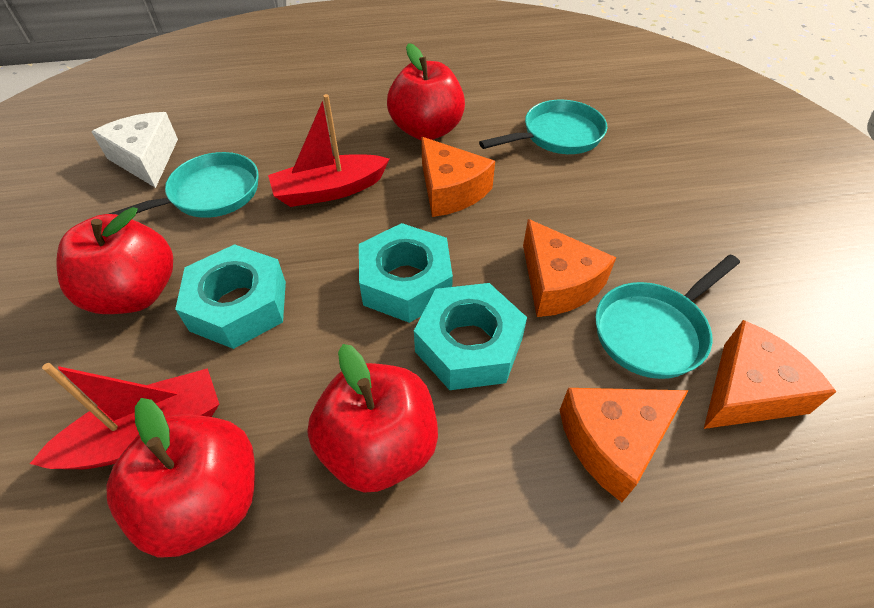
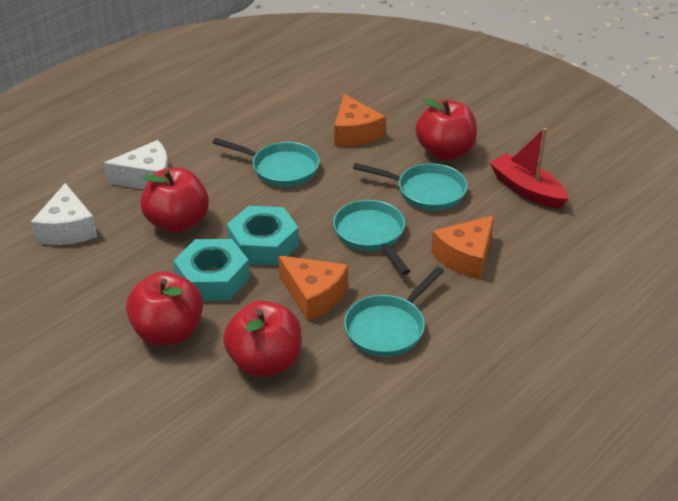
orange cheese: [421,137,495,217] [523,219,616,317] [560,388,689,502] [704,320,837,429] = 4 -> [278,256,348,321] [334,94,386,146] [431,216,494,279] = 3
red boat: [30,363,219,469] [268,94,389,207] = 2 -> [490,128,569,209] = 1
turquoise nut: [175,244,286,349] [359,223,453,323] [414,283,527,390] = 3 -> [173,239,250,301] [227,206,299,266] = 2
turquoise pan: [109,152,258,218] [479,100,607,154] [595,254,740,379] = 3 -> [213,138,320,187] [333,200,410,275] [344,267,444,357] [353,163,468,211] = 4
white cheese: [91,112,178,188] = 1 -> [31,183,97,245] [104,140,168,189] = 2

